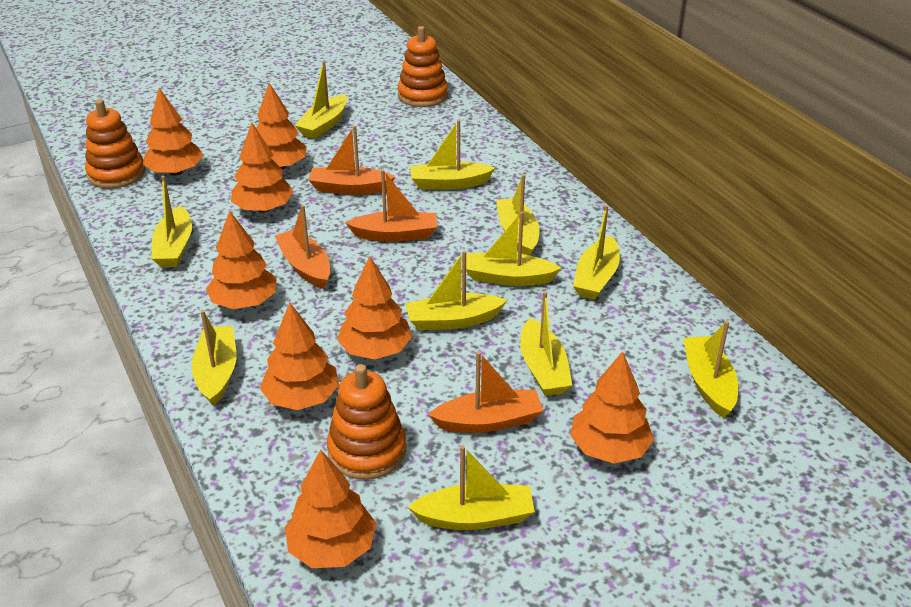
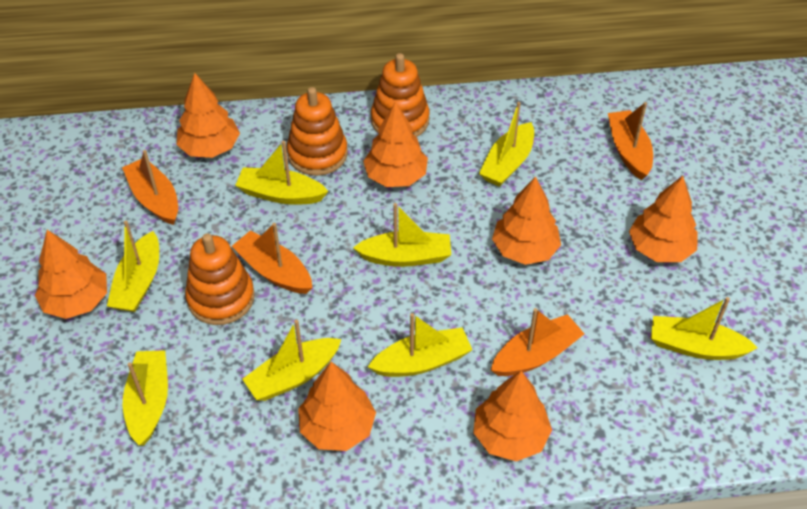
orange tree: [143,88,204,176] [206,210,277,309] [231,122,294,213] [256,83,307,170] [260,302,339,410] [285,449,376,568] [337,256,412,359] [570,351,654,464] = 8 -> [35,230,107,319] [176,73,240,158] [298,362,376,451] [363,102,428,187] [473,371,552,462] [492,176,561,265] [629,176,698,262] = 7
yellow boat: [151,176,192,267] [192,310,236,406] [294,61,347,139] [405,251,507,331] [407,445,535,530] [410,120,495,189] [466,211,561,286] [496,174,539,255] [520,291,572,396] [573,205,620,300] [683,321,738,418] = 11 -> [107,221,159,312] [123,350,168,446] [235,141,328,205] [243,320,342,401] [353,203,451,267] [368,313,472,377] [479,102,534,187] [651,297,758,360] = 8

